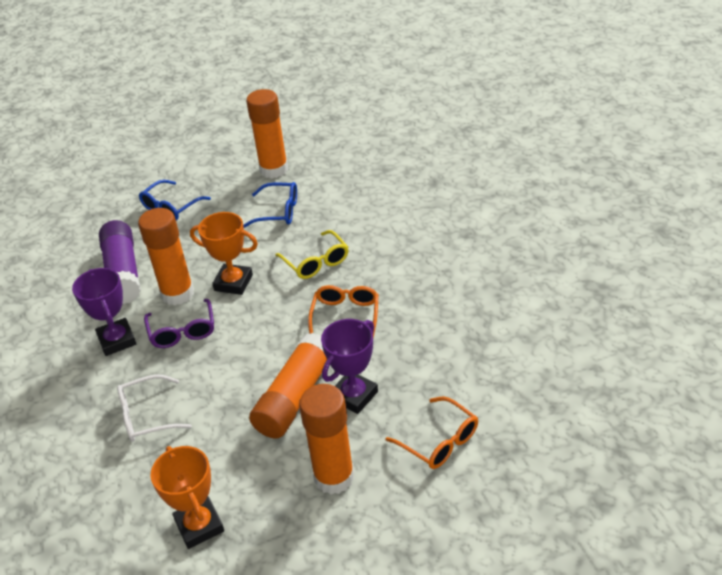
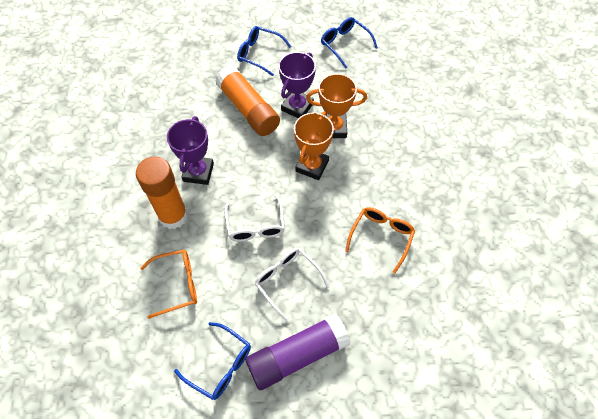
blue glasses: [139,180,211,220] [243,182,297,228] = 2 -> [174,322,251,400] [237,26,291,76] [321,17,378,68] = 3
orange glue stick: [138,208,194,306] [246,89,288,178] [249,333,327,439] [299,384,354,495] = 4 -> [136,157,188,229] [215,65,280,136] = 2
purple glasses: [144,299,214,348] = 1 -> none = 0
white glasses: [117,374,192,442] = 1 -> [224,195,285,242] [255,248,330,322] = 2
yellow glasses: [275,230,349,279] = 1 -> none = 0

